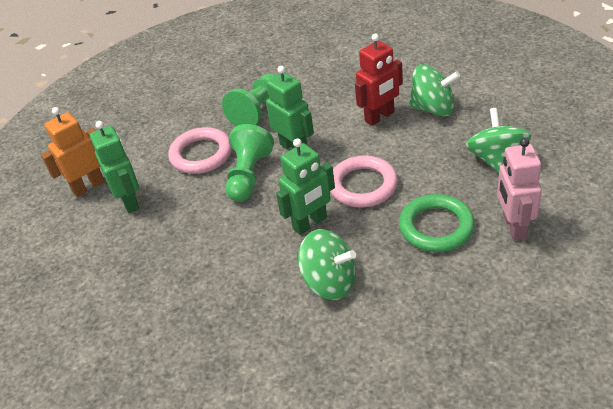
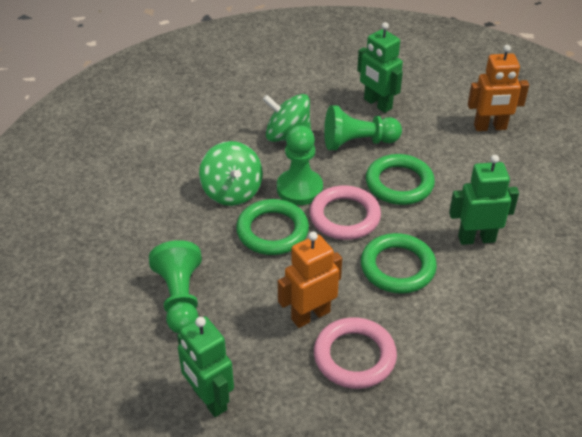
green pawn: [222,73,276,126] [226,124,274,202] = 2 -> [149,240,202,334] [277,125,323,205] [324,105,402,150] = 3
green ring: [399,194,475,252] = 1 -> [236,199,309,255] [361,233,437,294] [366,154,435,205] = 3
green spinning top: [298,229,356,300] [409,64,460,116] [465,108,531,173] = 3 -> [199,141,263,206] [262,94,311,142] = 2
orange robot: [41,107,105,197] = 1 -> [278,231,342,328] [468,45,529,131] = 2
pink robot: [497,138,542,240] = 1 -> none = 0
red robot: [355,34,403,126] = 1 -> none = 0

